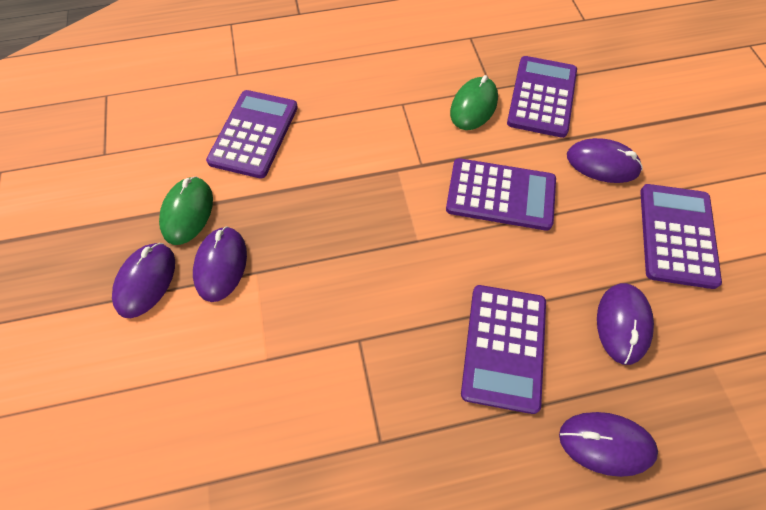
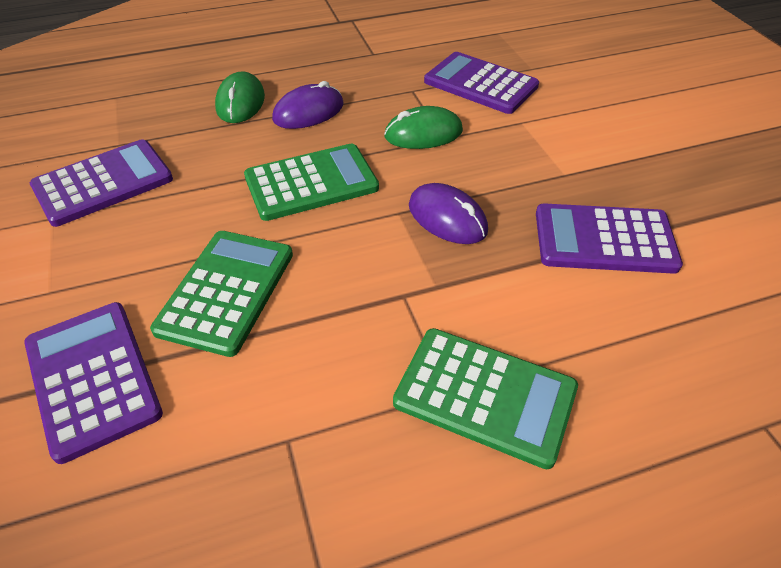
green calculator: none = 0 -> [150,231,293,357] [244,144,379,221] [393,328,578,469] = 3
purple calculator: [206,90,298,179] [446,158,556,231] [461,285,546,414] [507,56,577,138] [640,184,722,289] = 5 -> [24,302,163,464] [30,139,173,227] [424,52,539,114] [536,203,683,274] = 4
purple mouse: [112,243,175,318] [193,226,247,302] [559,412,658,477] [567,138,643,183] [597,283,654,365] = 5 -> [272,81,343,129] [409,183,488,244] = 2

